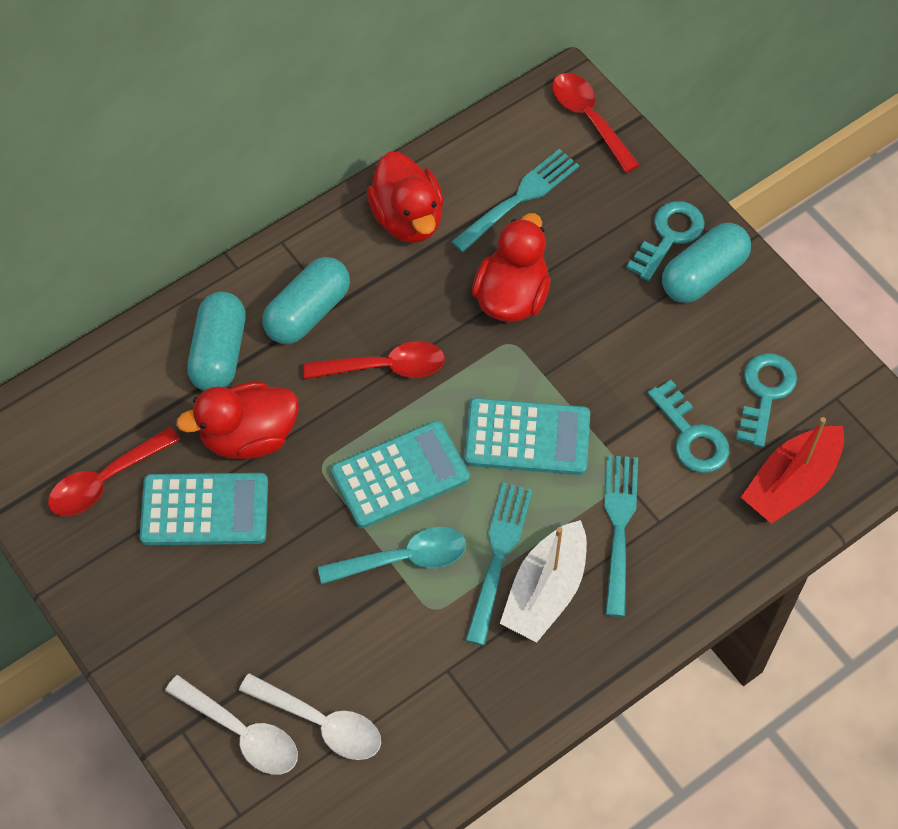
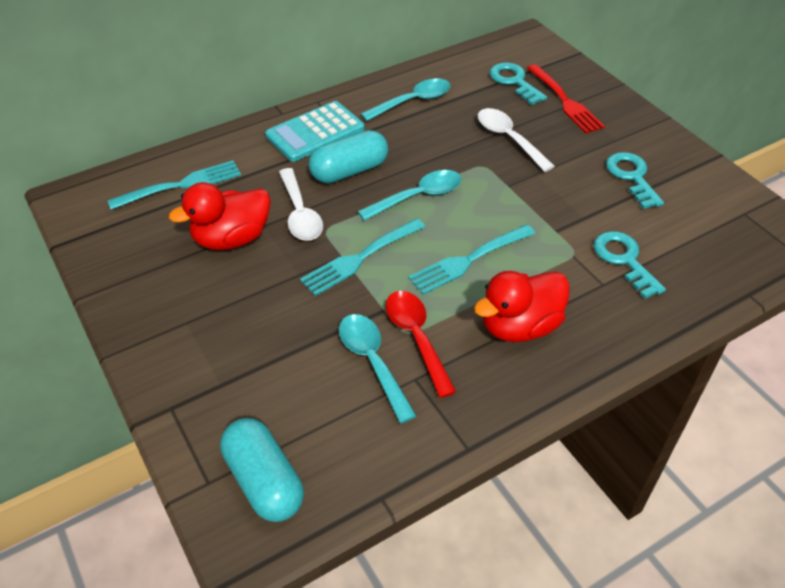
red boat: [741,417,844,524] = 1 -> none = 0
red duck: [176,382,298,459] [367,151,444,243] [472,213,551,322] = 3 -> [169,182,271,250] [474,271,570,342] = 2
red fork: none = 0 -> [527,64,605,134] = 1
red spoon: [48,427,180,516] [303,341,445,379] [552,73,639,173] = 3 -> [386,291,456,398] = 1
turquoise calculator: [140,473,268,545] [331,421,470,528] [464,398,590,475] = 3 -> [265,101,364,162] = 1
turquoise capsule: [187,292,246,391] [262,257,350,344] [662,223,751,303] = 3 -> [220,418,304,522] [309,130,388,183] = 2
turquoise spoon: [318,527,466,584] = 1 -> [339,314,417,423] [357,170,462,221] [361,78,450,121] = 3
white boat: [500,520,587,642] = 1 -> none = 0

